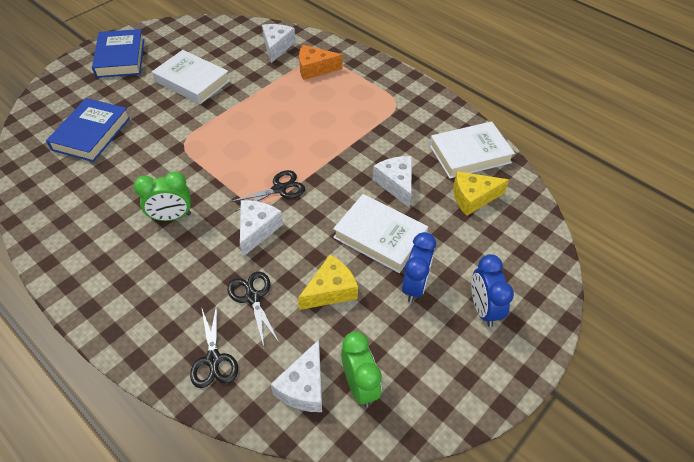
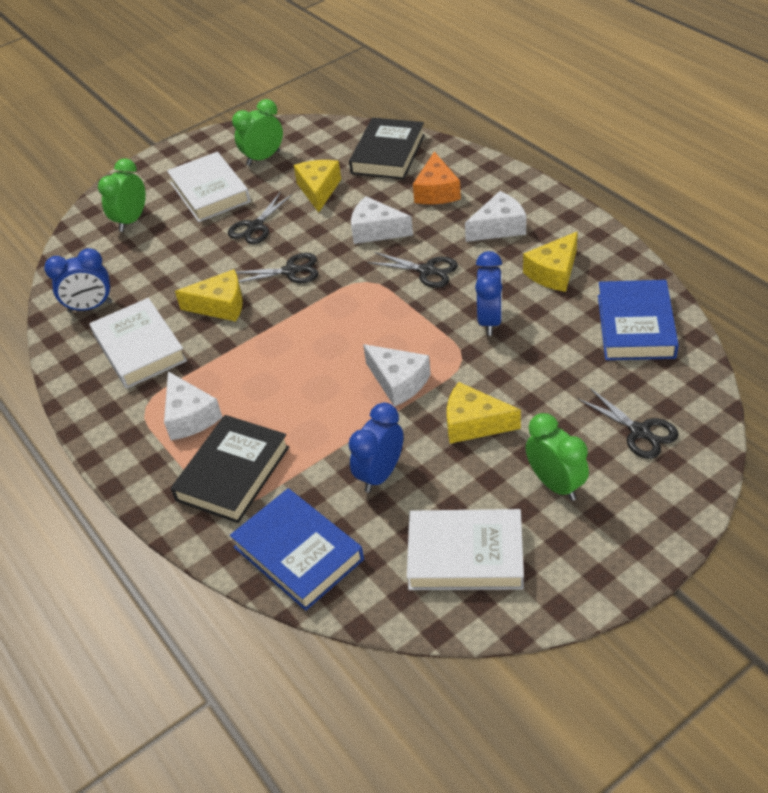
black book: none = 0 -> [171,415,289,523] [349,118,425,180] = 2
black scissors: [190,304,238,388] [227,272,279,346] [229,170,305,212] = 3 -> [228,192,293,244] [236,253,318,283] [368,252,458,288] [578,388,679,459] = 4
blue clock: [402,232,436,303] [471,254,514,327] = 2 -> [44,248,112,313] [349,403,403,493] [475,251,502,336] = 3
green clock: [134,171,191,221] [341,332,382,407] = 2 -> [98,158,146,232] [232,99,283,166] [525,413,589,501] = 3
yellow cheese: [298,255,358,310] [453,171,509,216] = 2 -> [175,269,243,322] [294,160,341,213] [447,382,521,444] [523,231,578,292] = 4

